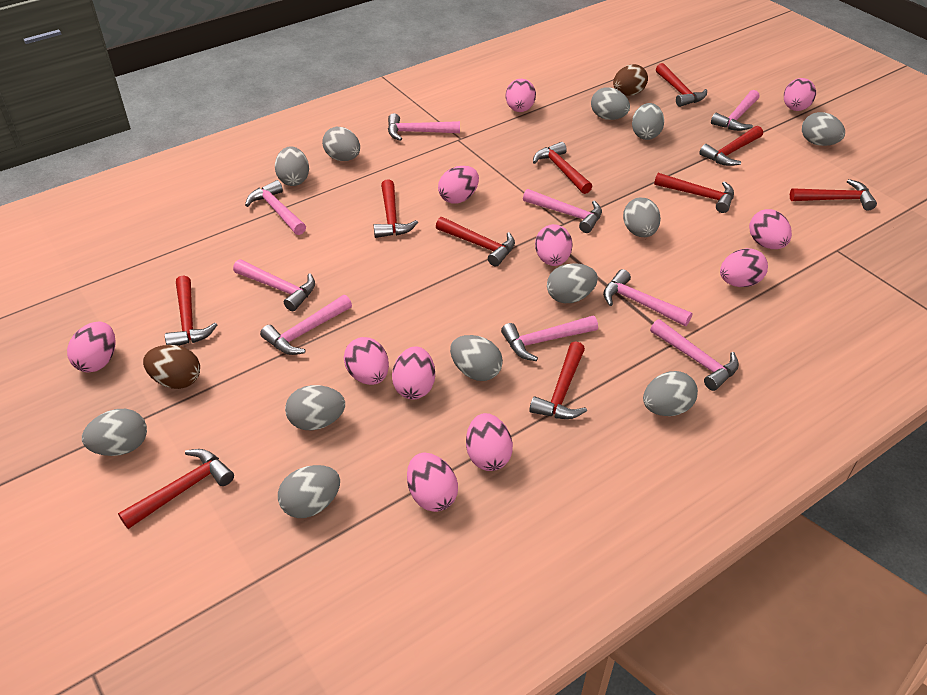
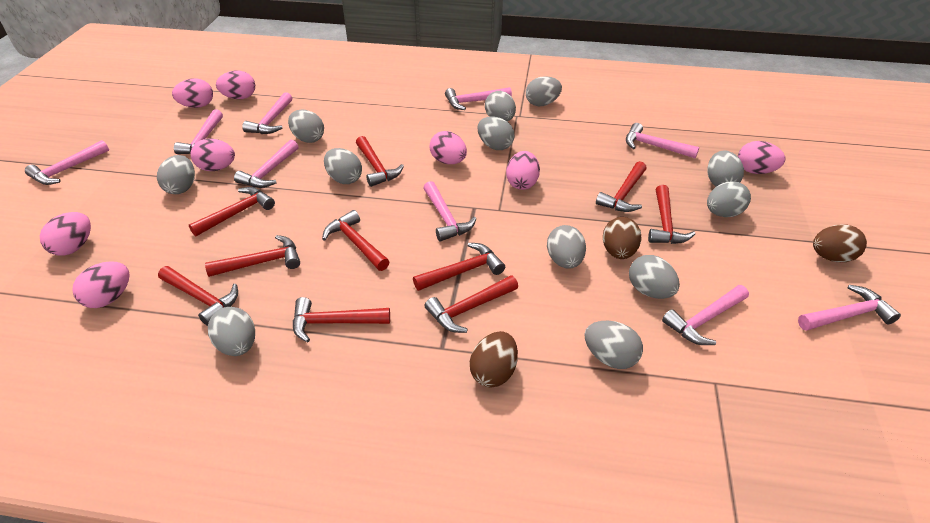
brown egg: [143,345,200,389] [613,64,648,96] = 2 -> [470,331,518,387] [603,217,641,259] [813,225,867,262] = 3
pink egg: [67,322,116,373] [344,337,389,385] [392,346,435,399] [407,452,458,512] [438,166,479,204] [466,413,513,471] [505,79,536,112] [535,224,573,266] [720,248,768,287] [749,209,792,249] [784,78,816,111] = 11 -> [40,212,91,256] [72,261,130,308] [172,78,213,108] [191,138,235,171] [216,71,255,99] [429,131,467,164] [506,151,540,190] [738,141,785,174] = 8

